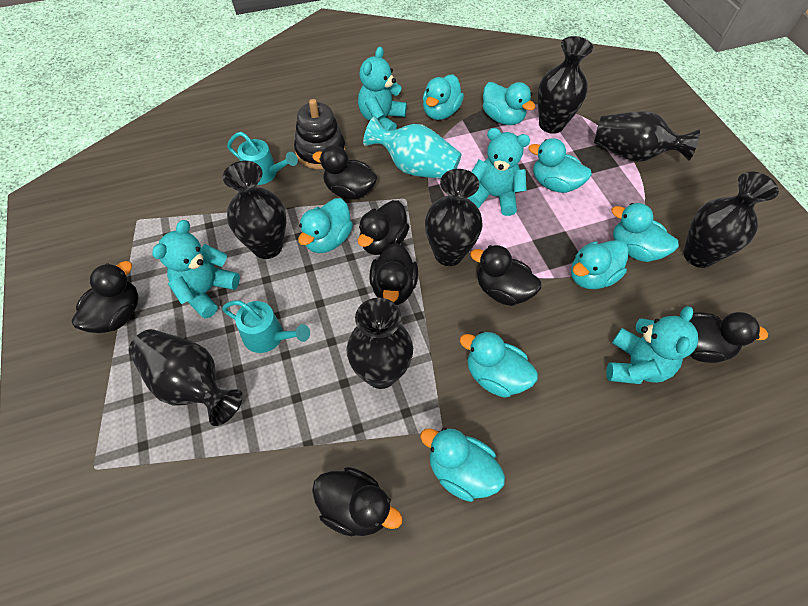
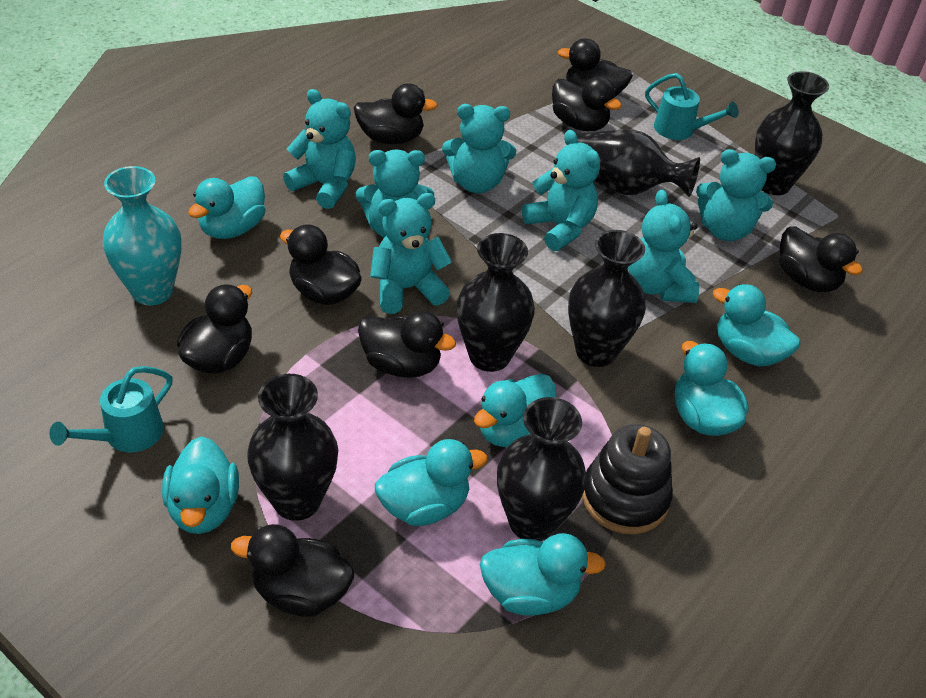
black duck: [72,261,139,333] [312,145,377,200] [312,467,402,536] [358,200,409,255] [369,243,418,305] [470,245,541,306] [689,312,768,363] = 7 -> [177,284,252,374] [231,524,354,617] [280,224,362,305] [354,83,438,144] [358,311,456,378] [552,76,622,132] [558,38,633,98] [779,226,863,292] = 8
black vase: [129,329,243,426] [223,161,286,259] [346,298,413,389] [425,169,483,266] [538,36,593,134] [594,111,700,162] [683,171,779,268] = 7 -> [247,374,338,521] [457,233,535,372] [497,397,587,541] [568,230,646,367] [577,130,700,197] [755,71,829,195] = 6
turquoise duck: [298,198,353,253] [420,428,505,502] [423,74,464,120] [460,331,538,398] [483,82,535,125] [529,138,592,193] [571,240,629,289] [611,203,679,262] = 8 -> [162,436,239,534] [188,176,266,239] [375,439,488,526] [474,374,556,447] [480,533,606,616] [675,341,748,436] [713,284,801,367] = 7
turquoise teddy bear: [152,220,240,319] [358,47,407,130] [468,128,530,216] [606,306,698,384] = 4 -> [283,89,356,209] [356,149,434,238] [370,193,452,314] [442,104,516,193] [522,130,600,251] [628,190,699,303] [696,149,776,241] = 7

